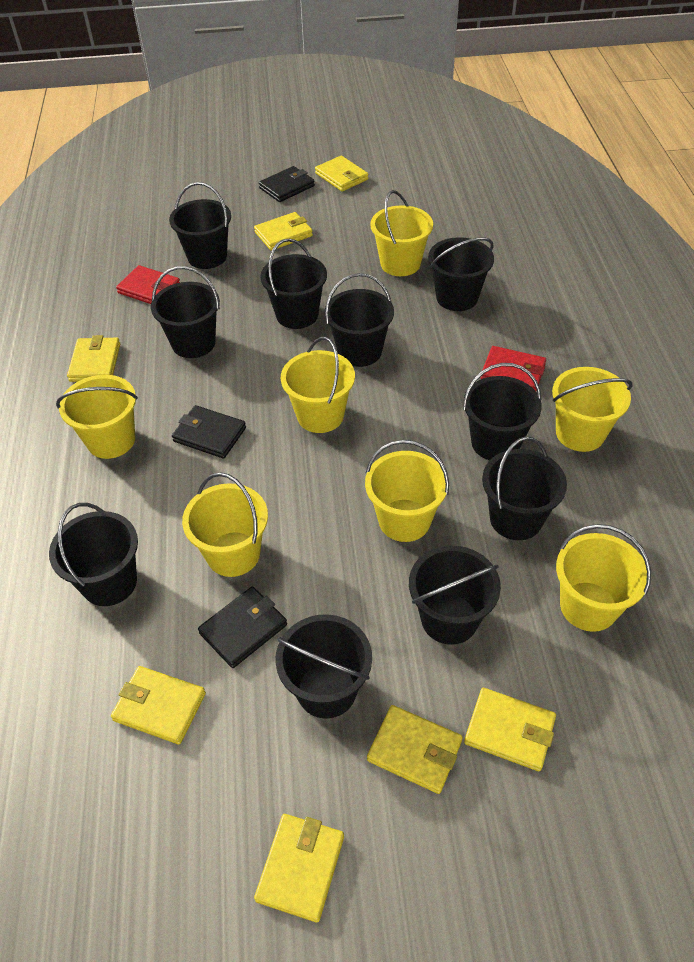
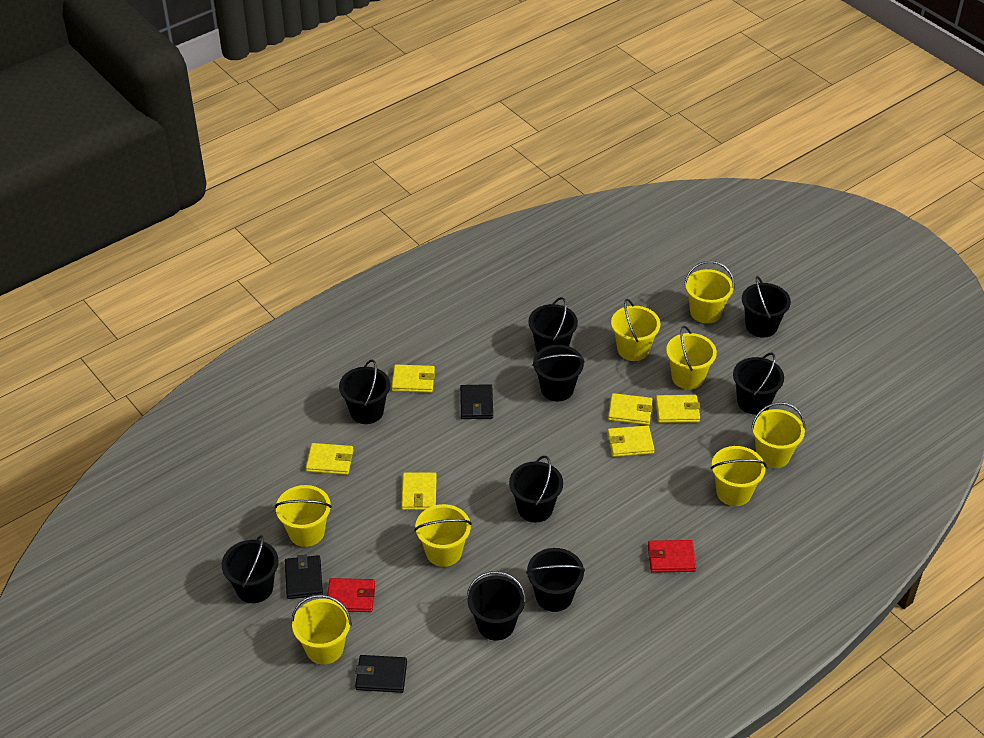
black bucket: [49,503,138,606] [151,266,220,358] [169,182,231,269] [261,239,327,329] [275,614,372,719] [325,273,394,367] [409,546,501,645] [428,237,494,311] [463,363,542,460] [482,437,567,540] = 10 -> [222,535,279,603] [339,360,390,424] [467,571,526,640] [509,456,563,522] [526,548,585,612] [528,297,578,352] [532,345,585,401] [733,353,784,414] [742,276,791,338] = 9
yellow bucket: [56,375,138,459] [182,473,268,577] [281,337,355,433] [365,440,449,542] [370,190,433,276] [552,367,632,452] [556,524,651,632] = 7 -> [275,485,332,547] [291,594,352,664] [414,504,472,567] [611,299,660,361] [666,326,717,389] [684,261,734,324] [711,446,767,506] [751,402,805,468] = 8
yellow wallet: [67,335,120,382] [111,666,206,744] [254,212,313,251] [254,814,344,922] [315,156,368,191] [367,705,463,794] [464,688,556,771] = 7 -> [306,443,353,475] [392,365,435,393] [401,472,437,510] [607,425,655,457] [608,393,653,425] [655,395,700,423] = 6

